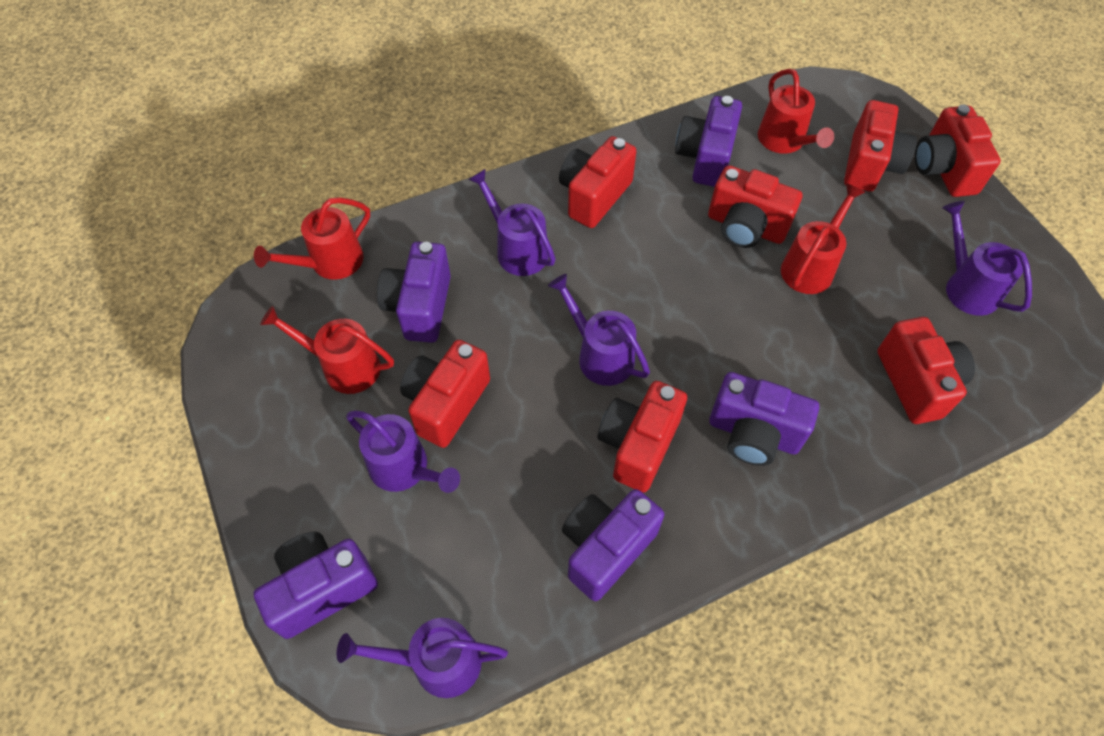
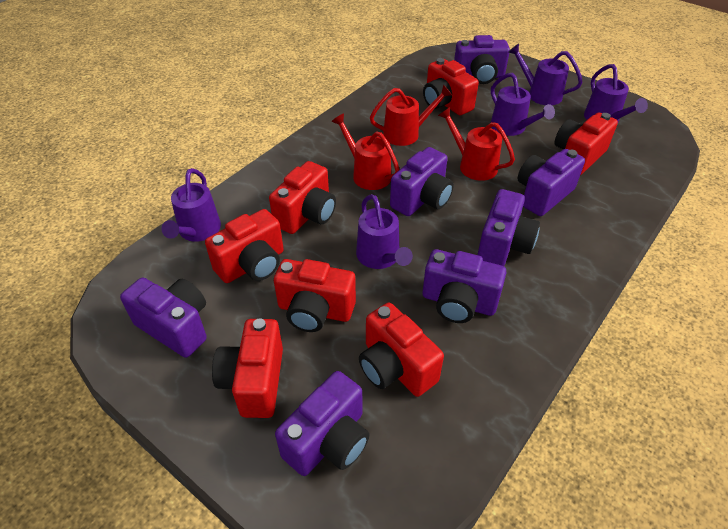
purple camera: [254,532,378,639] [377,242,451,343] [562,489,664,601] [675,96,742,187] [709,372,819,466] = 5 -> [120,277,207,358] [275,371,369,476] [390,147,454,216] [423,249,507,323] [454,35,510,84] [477,189,540,266] [518,149,585,216] = 7
red watering can: [254,197,370,280] [260,306,394,394] [758,69,834,154] [781,183,865,294] = 4 -> [331,113,400,190] [370,84,452,146] [438,107,515,181] = 3

